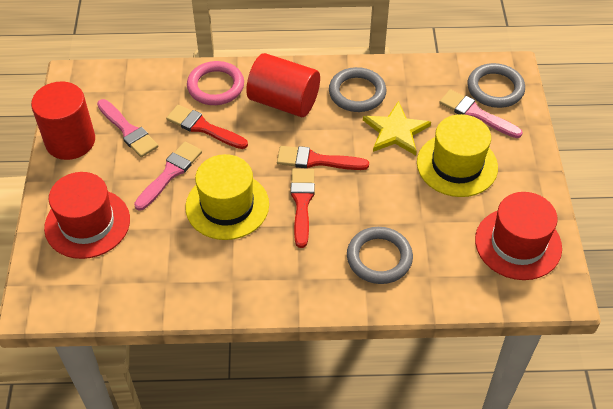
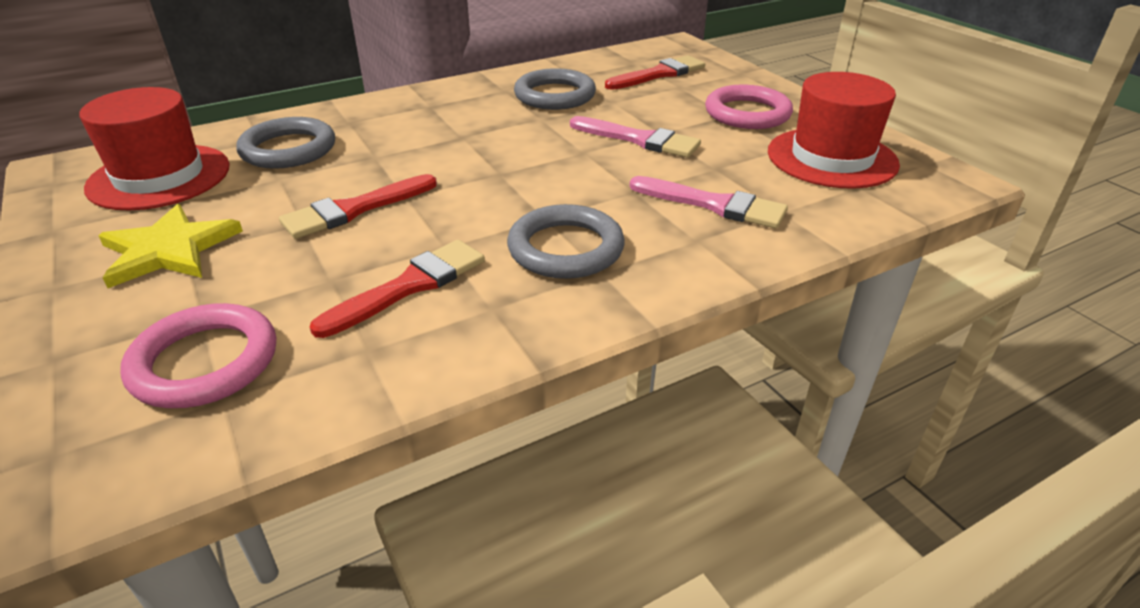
pink brush: [97,99,159,157] [134,142,202,211] [439,89,523,138] = 3 -> [570,116,701,157] [629,176,788,228] = 2
pink ring: [187,61,244,105] = 1 -> [120,303,276,408] [705,85,793,129] = 2
red cylinder: [31,81,95,160] [246,53,320,117] = 2 -> none = 0
yellow hat: [185,154,269,240] [417,114,498,197] = 2 -> none = 0

